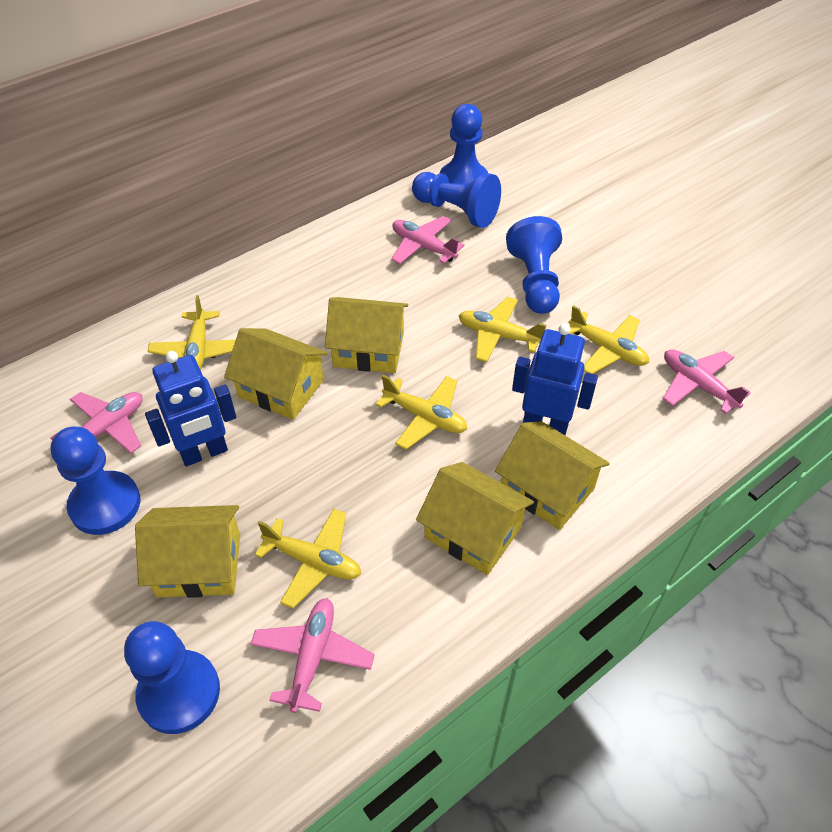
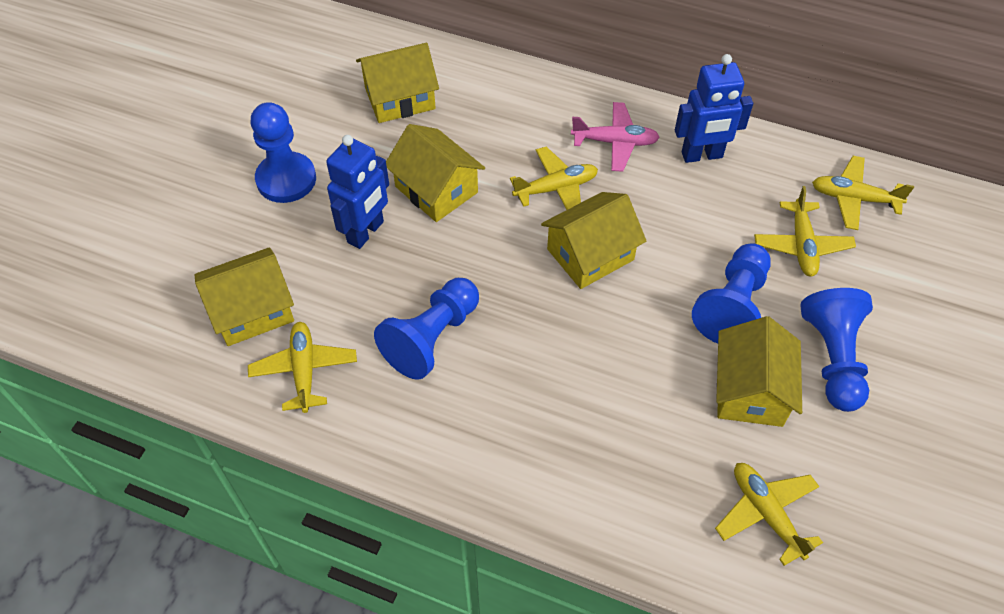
blue pawn: [51,427,140,535] [124,621,220,734] [412,172,501,228] [439,104,488,184] [506,216,562,314] = 5 -> [251,102,316,203] [374,278,479,380] [692,244,771,343] [800,288,873,412] = 4
pink plane: [50,392,142,453] [250,598,375,713] [391,216,465,264] [663,349,751,414] = 4 -> [571,102,660,172] = 1

